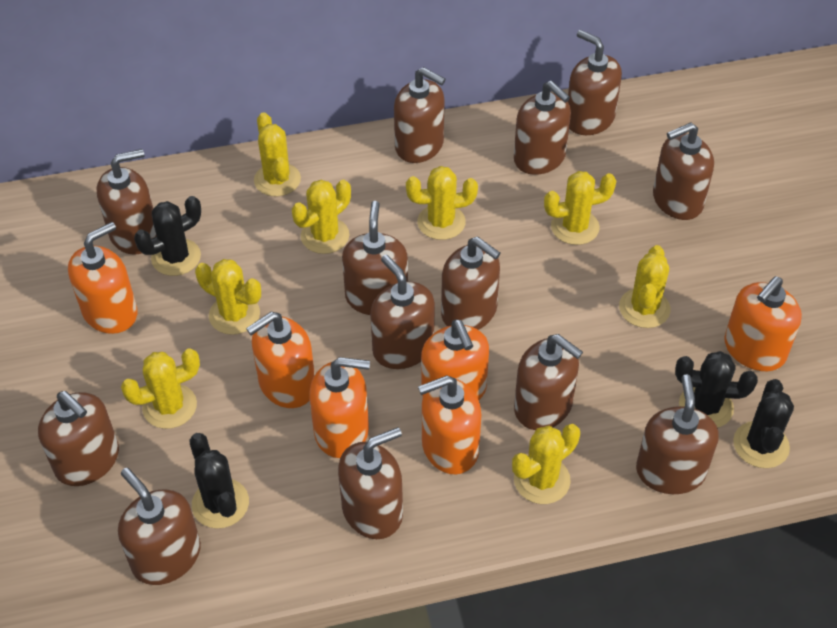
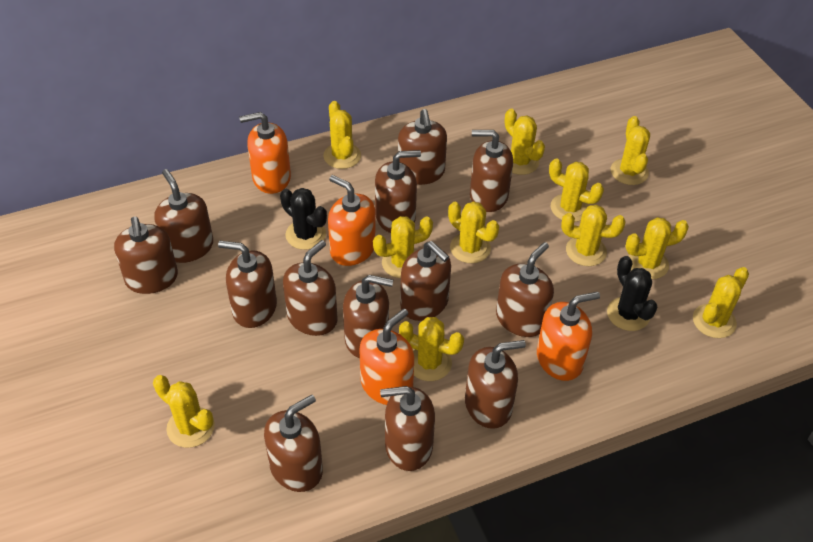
black cactus: [134,196,201,276] [190,433,249,528] [675,351,758,428] [733,379,794,468] = 4 -> [280,188,327,250] [607,256,657,331] = 2
orange soap dispenser: [68,222,138,334] [246,312,315,408] [309,357,370,458] [418,375,481,474] [421,320,489,400] [724,276,802,371] = 6 -> [239,112,291,194] [328,175,376,266] [359,309,414,405] [537,292,600,381] = 4
yellow cactus: [121,349,200,429] [195,259,261,335] [254,112,301,196] [292,180,351,254] [406,166,478,240] [512,424,580,504] [544,171,616,245] [619,245,671,328] = 8 -> [153,375,215,448] [323,101,361,169] [373,216,433,278] [399,317,464,381] [448,201,499,263] [504,109,545,175] [549,159,604,222] [561,205,626,266] [610,116,650,185] [625,217,689,279] [693,267,749,338] = 11

